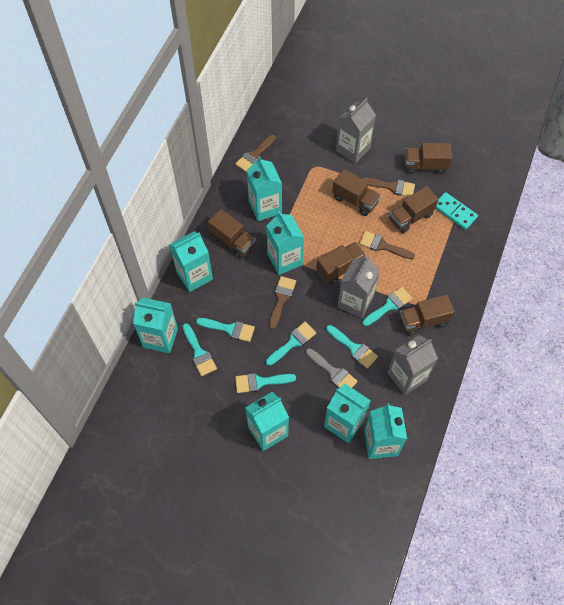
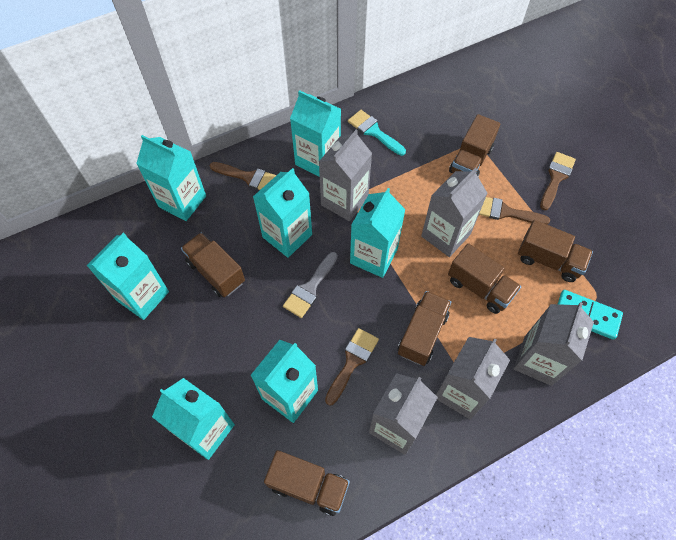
grey carton: [336,98,376,164] [337,256,380,319] [387,335,438,395] = 3 -> [319,130,372,221] [369,373,438,455] [421,168,488,257] [436,337,510,420] [513,302,594,386] = 5
turquoise brush: [182,323,217,376] [196,318,255,342] [235,373,296,393] [266,322,316,366] [326,325,378,369] [362,287,413,326] = 6 -> [348,110,406,156] = 1

